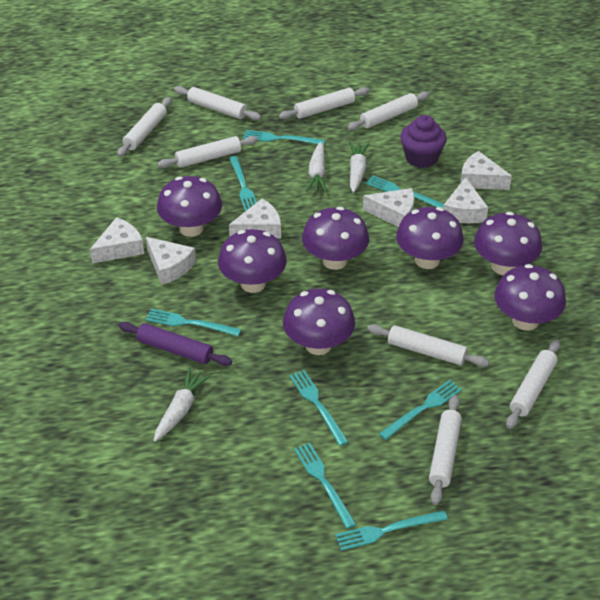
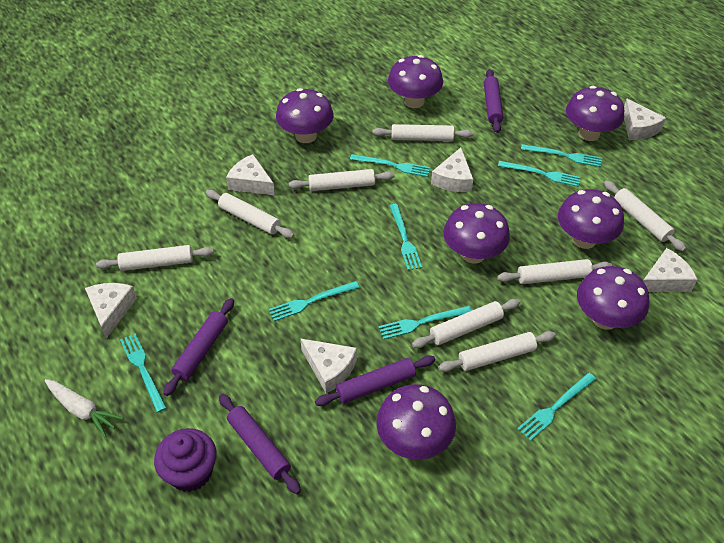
purple rolling pin: [119,322,232,366] = 1 -> [163,298,234,396] [219,394,301,494] [315,355,435,406] [484,69,503,133] = 4
white carrot: [154,368,211,442] [306,142,327,192] [349,142,369,193] = 3 -> [45,379,123,437] = 1

